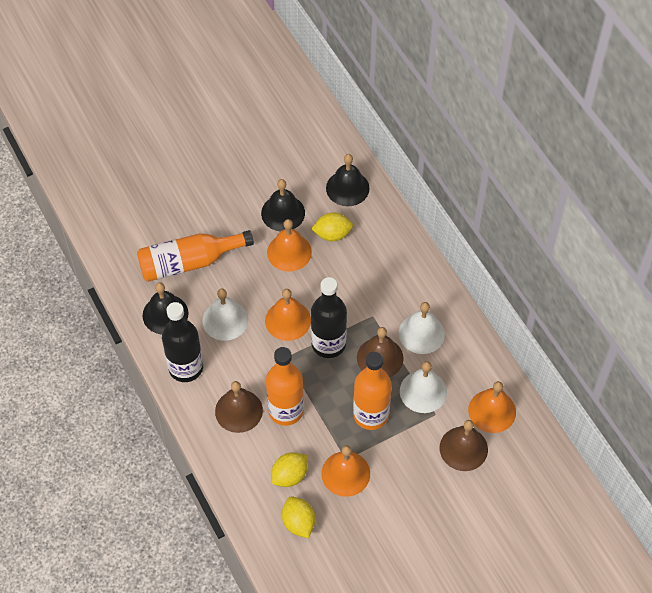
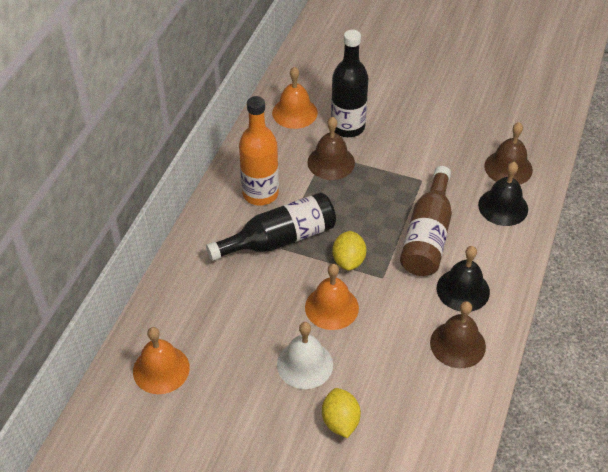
black bell: [143,282,189,334] [261,179,305,232] [326,154,370,206] = 3 -> [437,246,490,312] [478,162,528,226] = 2
brown bottle: none = 0 -> [400,166,452,276] = 1
orange bell: [265,289,311,341] [267,219,312,272] [321,445,370,497] [468,381,516,433] = 4 -> [133,327,190,394] [272,66,318,129] [305,264,359,330] = 3
orange bottle: [137,230,254,282] [266,347,304,426] [353,351,392,430] = 3 -> [239,96,279,206] = 1
white bell: [202,288,248,341] [399,302,445,354] [400,361,447,413] = 3 -> [277,322,333,389] = 1
yellow lemon: [271,452,308,487] [282,496,315,538] [311,212,353,241] = 3 -> [322,388,361,438] [332,231,366,271] = 2

